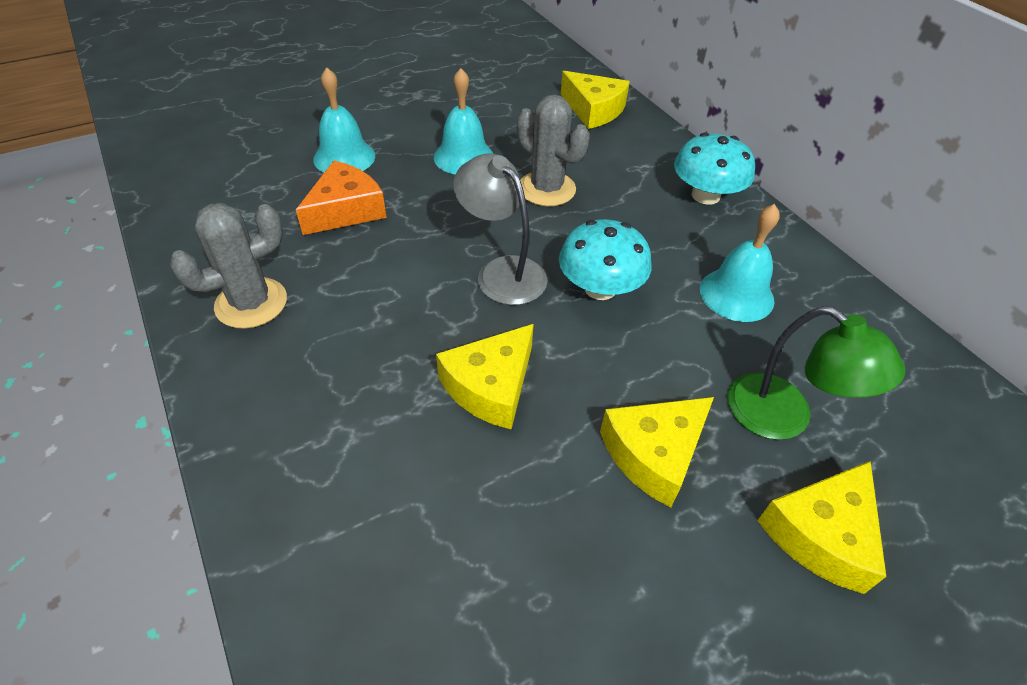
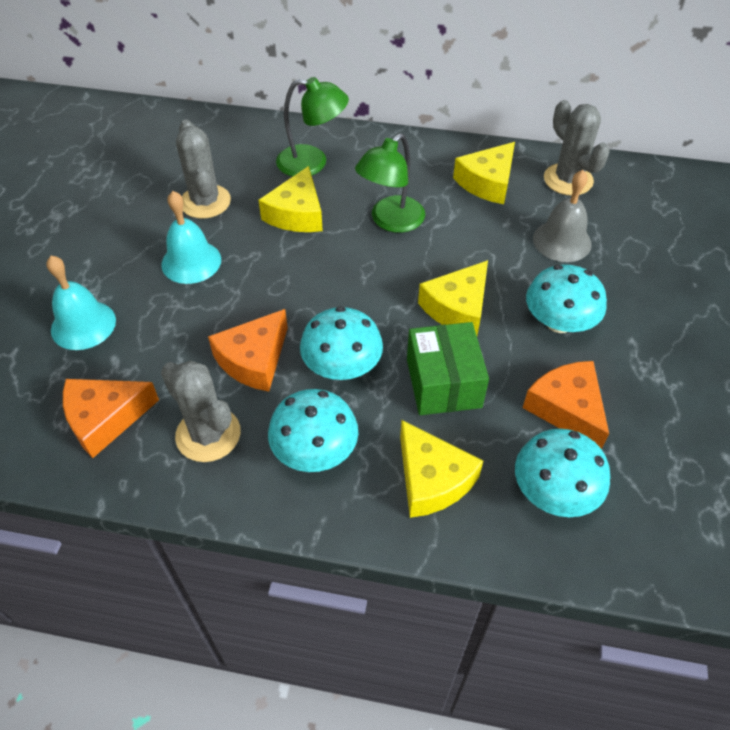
green box: none = 0 -> [407,322,489,415] = 1
green lamp: [727,306,906,440] = 1 -> [276,77,349,177] [355,134,425,233] = 2
grey bell: none = 0 -> [533,170,592,262] = 1
grey cactus: [170,203,287,329] [517,95,590,206] = 2 -> [161,361,241,462] [176,119,231,219] [544,100,610,196] = 3
grey lamp: [453,153,548,305] = 1 -> none = 0
orange cheese: [296,161,387,235] = 1 -> [63,379,159,458] [208,309,288,392] [523,361,609,449] = 3
turquoise bell: [313,67,375,173] [434,68,493,174] [700,204,780,322] = 3 -> [46,256,116,350] [161,191,221,284] = 2
turquoise mushroom: [559,219,652,300] [674,132,755,205] = 2 -> [268,389,358,472] [300,306,383,380] [515,428,610,517] [526,264,607,333] = 4

